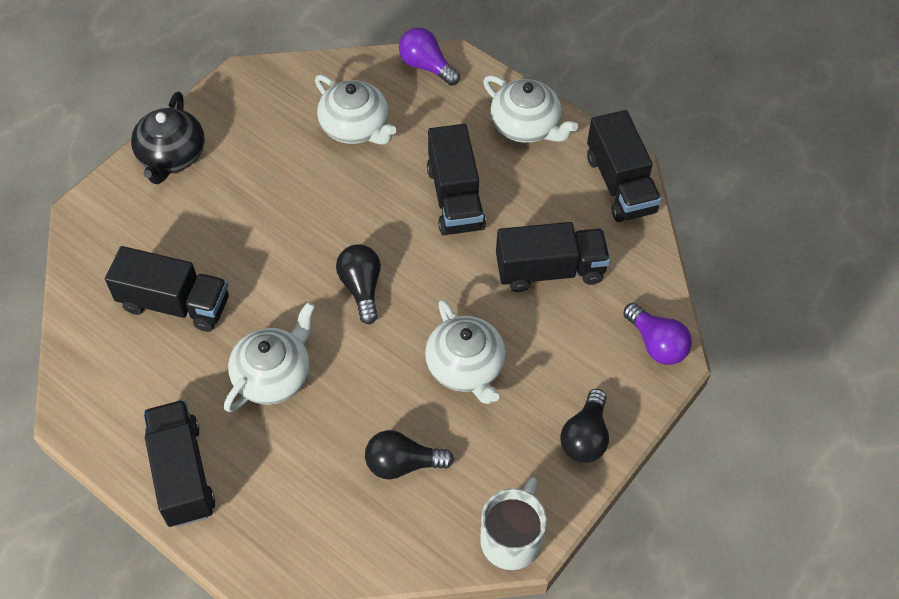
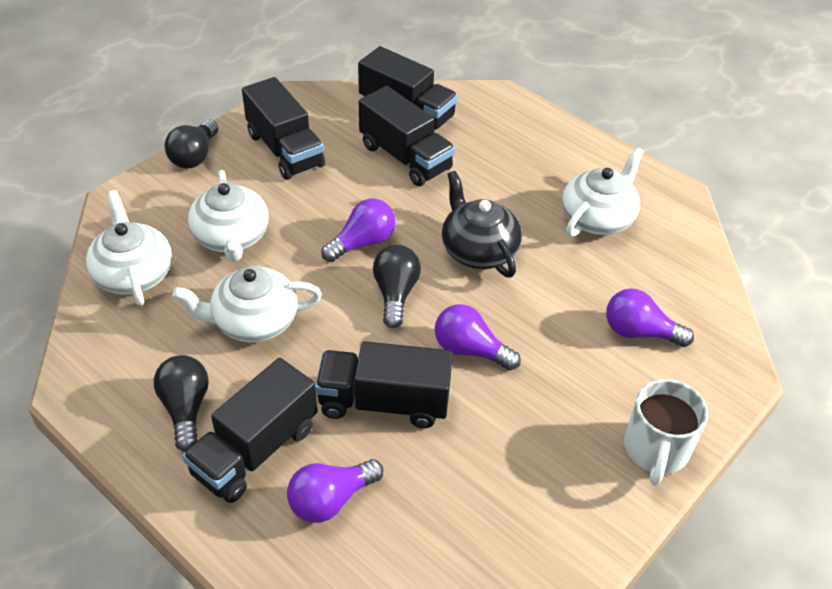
purple light bulb: [399,28,460,86] [623,303,692,365] = 2 -> [287,459,384,523] [321,199,395,262] [435,304,521,370] [606,288,694,347] = 4

